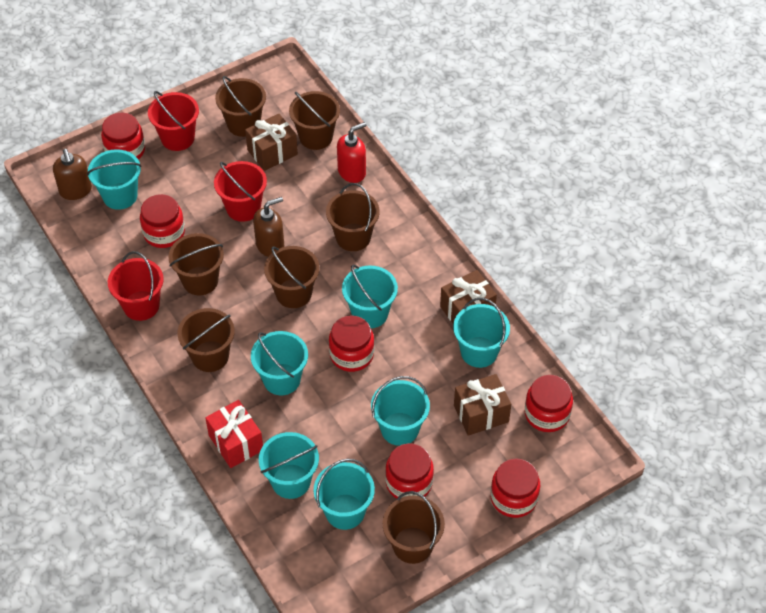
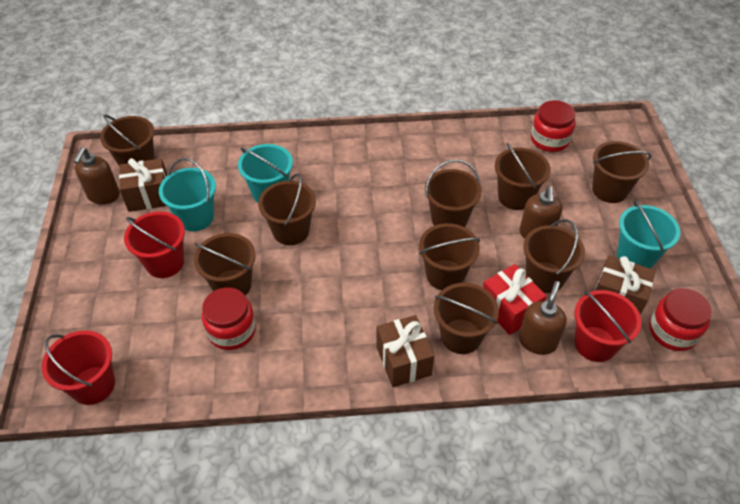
brown bucket: [168,233,224,295] [177,308,235,372] [215,76,266,137] [264,246,319,308] [289,91,340,150] [326,183,380,251] [383,491,445,564] = 7 -> [100,115,155,167] [194,233,256,296] [258,173,316,245] [419,223,480,290] [425,159,482,227] [434,283,499,354] [495,143,551,210] [523,219,585,293] [592,141,651,203] = 9
brown soap dispenser: [53,149,92,200] [253,197,284,257] = 2 -> [74,148,120,204] [519,281,567,355] [520,186,563,239] = 3
red jar: [101,113,145,160] [140,194,185,248] [329,315,374,372] [385,443,434,499] [490,458,540,518] [525,375,573,432] = 6 -> [202,287,256,350] [531,100,576,152] [649,288,712,351] = 3
red soap dispenser: [337,122,366,183] = 1 -> none = 0
turquoise bucket: [87,149,142,210] [251,331,308,395] [259,432,319,499] [314,459,375,530] [342,264,398,328] [371,376,430,446] [453,298,510,368] = 7 -> [159,158,216,231] [238,144,293,203] [617,200,680,269] = 3

